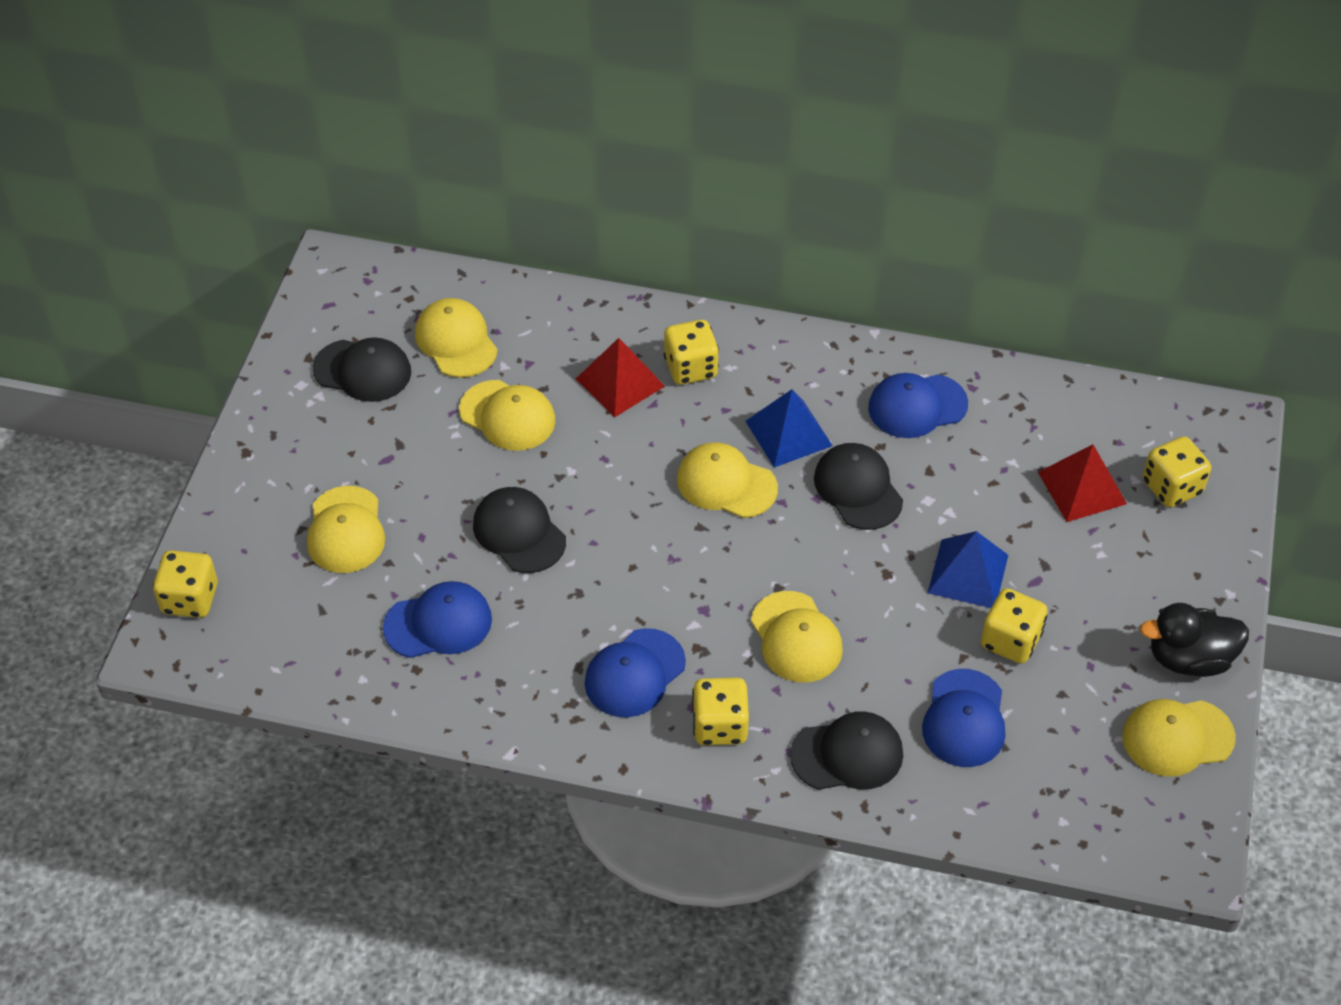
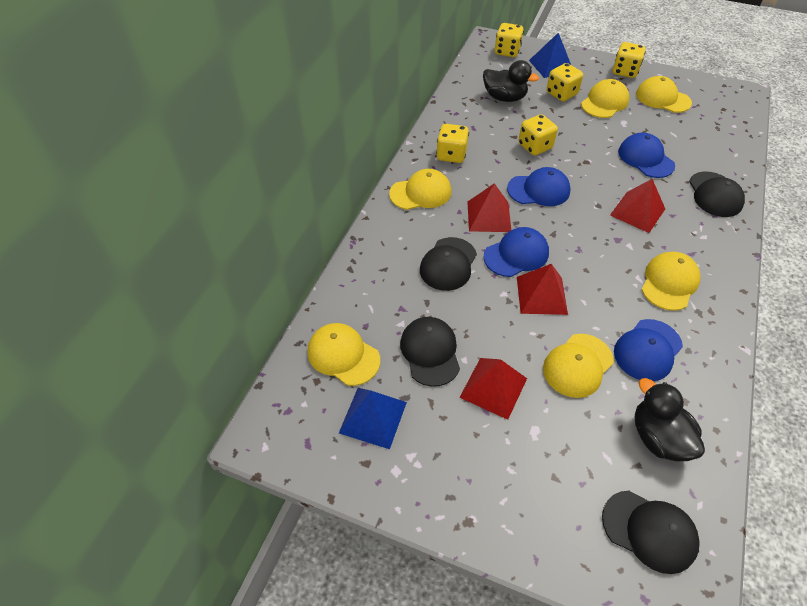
black duck: [1140,603,1249,677] = 1 -> [483,60,539,102] [635,378,705,461] = 2
red pyramid: [576,338,665,417] [1038,444,1127,522] = 2 -> [459,358,527,420] [467,183,511,232] [517,264,568,315] [610,179,665,233] = 4

